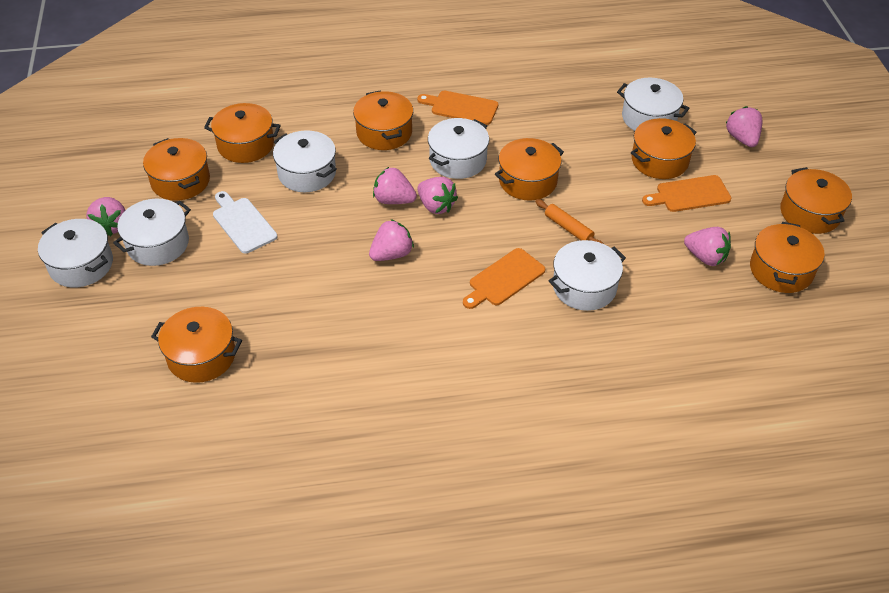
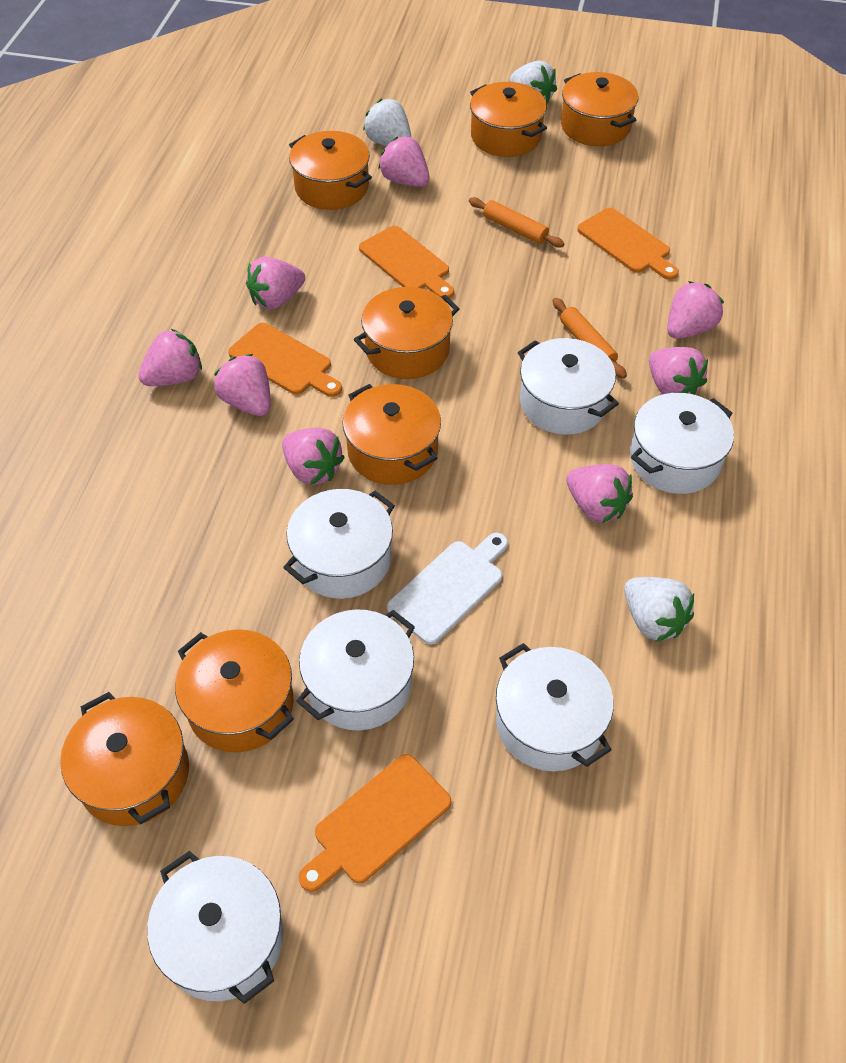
orange cutting board: [417,91,498,125] [463,248,545,309] [642,175,731,212] = 3 -> [228,323,342,397] [299,754,451,892] [359,226,454,298] [577,208,679,280] = 4
orange pot: [143,138,210,201] [151,307,242,383] [204,103,281,163] [353,90,413,150] [495,138,564,200] [631,118,697,179] [750,222,825,293] [780,167,852,234] = 8 -> [60,692,189,826] [175,629,294,752] [289,131,372,210] [342,384,441,485] [354,287,459,379] [470,82,547,157] [561,72,638,146] = 7
orange rolling pin: [535,199,603,244] = 1 -> [469,197,564,248] [553,298,627,379] = 2
pink strawberry: [86,197,125,236] [369,219,414,261] [373,167,417,204] [417,177,458,214] [684,227,731,266] [726,106,763,147] = 6 -> [138,329,202,386] [214,354,271,416] [246,256,305,310] [282,427,345,485] [378,136,430,187] [566,464,633,523] [649,347,708,395] [667,281,724,339] = 8
white strawberry: none = 0 -> [363,99,412,146] [510,60,557,104] [624,577,694,642] = 3

